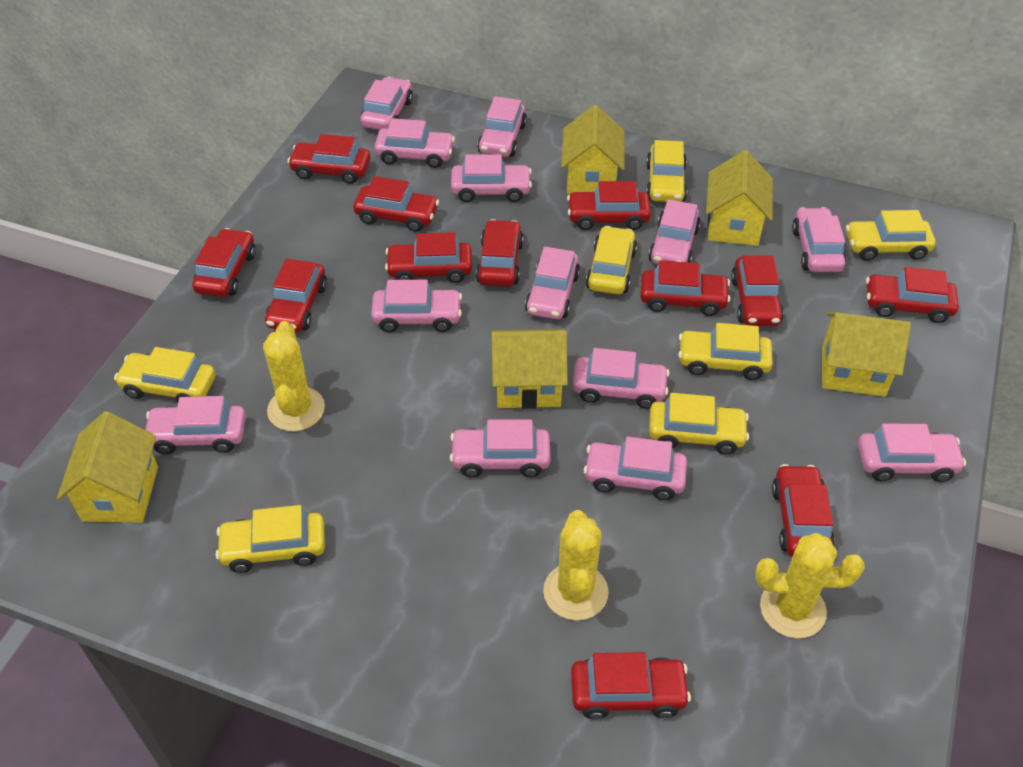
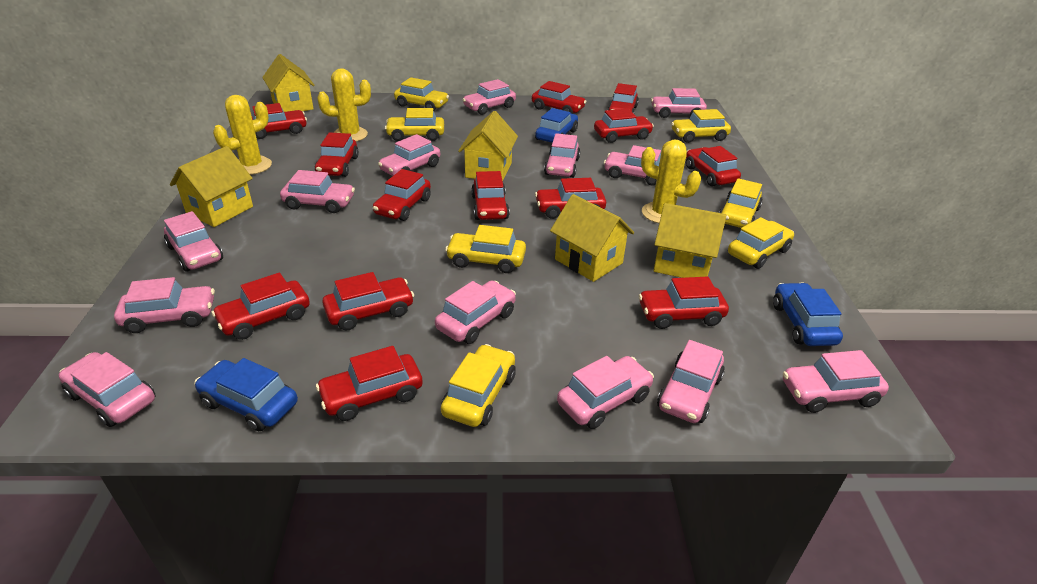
blue car: none = 0 -> [194,358,298,431] [535,108,578,143] [773,282,843,346] = 3
red car: [192,228,256,297] [265,259,327,332] [287,134,370,184] [353,176,439,232] [385,232,472,283] [476,219,524,286] [567,181,651,230] [571,652,691,719] [640,260,730,316] [731,255,784,326] [772,464,835,557] [866,267,959,323] = 12 -> [211,272,310,340] [252,103,307,139] [315,132,359,177] [316,346,423,421] [322,272,414,331] [373,169,431,221] [471,171,510,220] [532,81,587,114] [535,178,606,219] [594,109,654,143] [607,83,639,114] [638,277,729,329] [686,146,741,187] = 13

